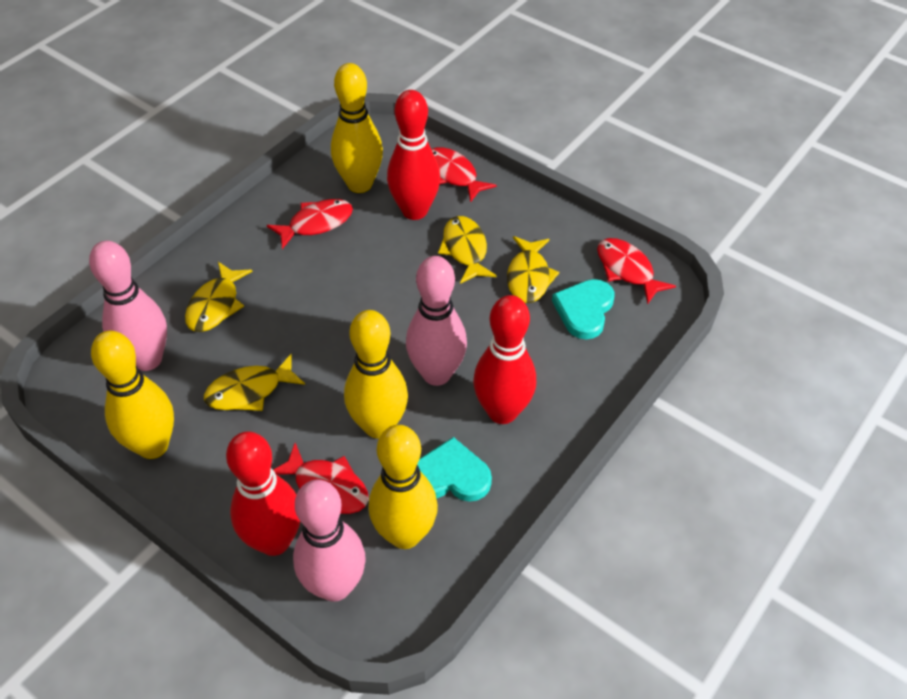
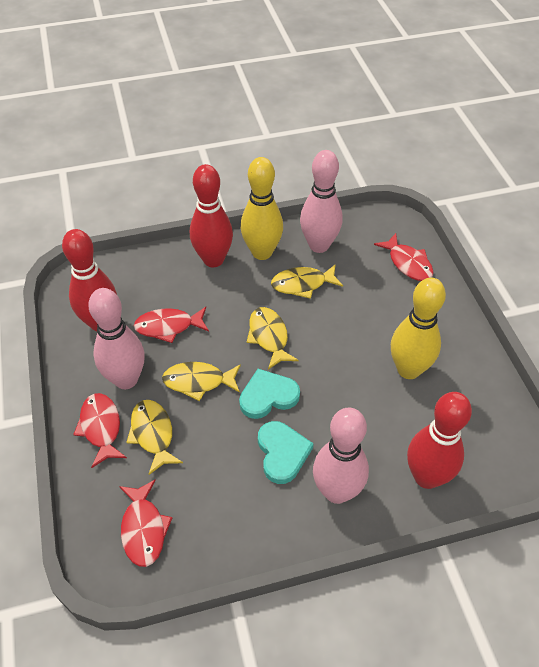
yellow bowling pin: [91,331,174,459] [331,63,383,193] [344,310,408,439] [368,425,438,549] = 4 -> [240,157,283,260] [391,278,446,379] = 2

